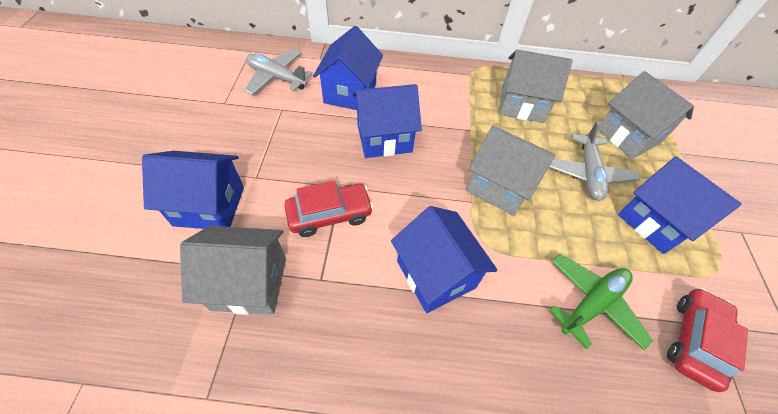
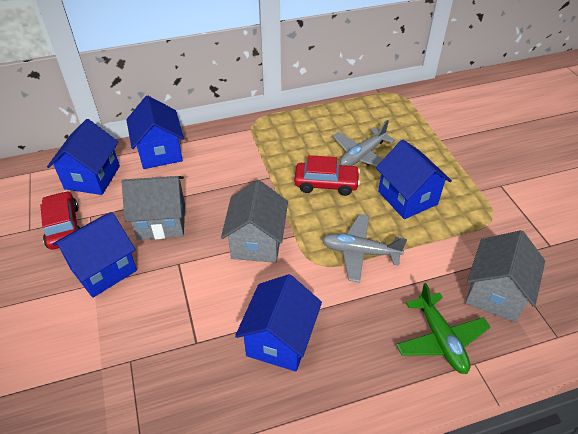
grey house: [180,226,286,315] [467,126,555,216] [500,50,573,123] [598,71,694,159] = 4 -> [122,176,185,240] [221,180,288,263] [465,230,545,322] = 3

